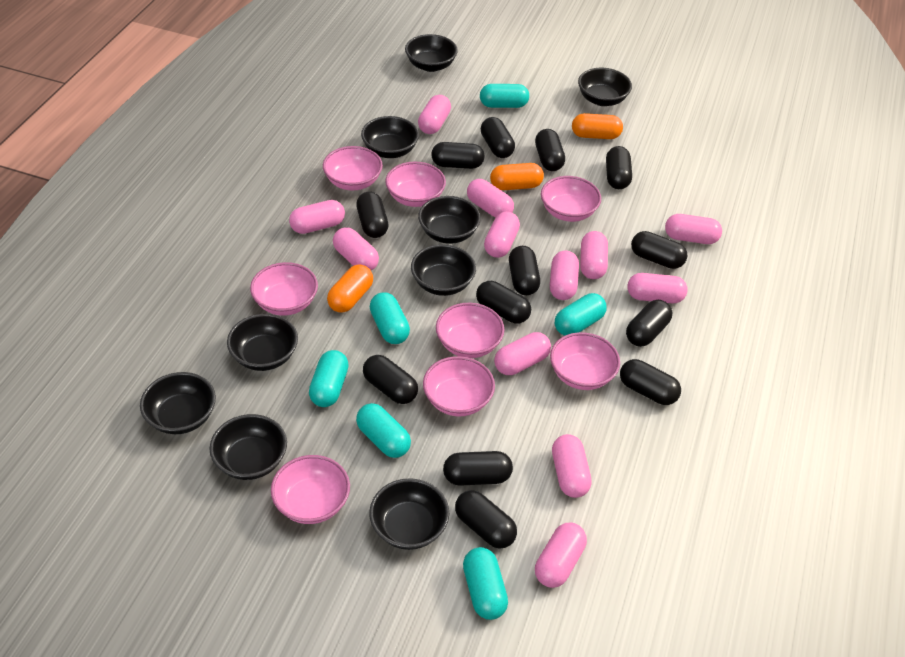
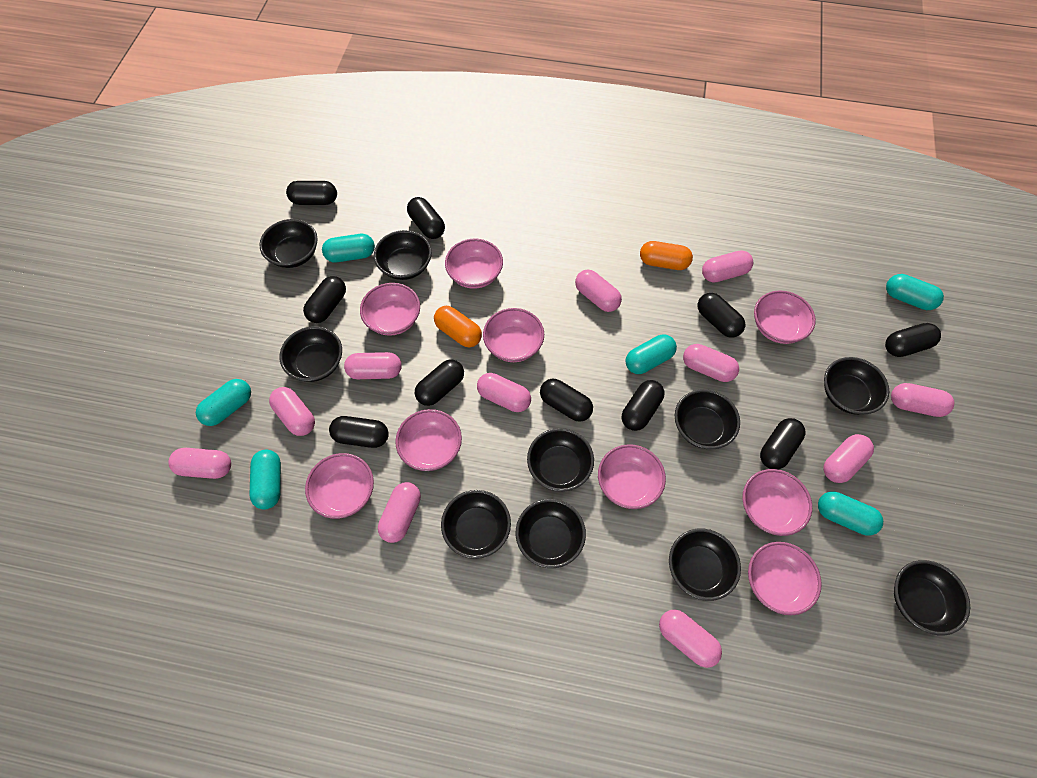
black bowl: [140,372,216,434] [209,414,287,480] [227,314,298,371] [361,116,419,158] [369,478,449,550] [405,34,458,72] [411,244,476,296] [418,196,481,244] [578,68,632,106] = 9 -> [259,219,318,268] [280,326,342,382] [374,230,432,280] [441,490,511,559] [516,499,586,568] [527,428,594,492] [669,529,741,601] [675,389,740,449] [824,357,889,415] [894,560,970,635] = 10
black capsule: [356,192,389,238] [363,355,418,404] [431,142,485,169] [443,451,513,486] [455,490,517,549] [476,281,531,324] [481,117,515,158] [509,246,540,295] [535,129,565,171] [606,146,632,189] [620,359,681,405] [626,300,672,347] [631,231,687,269] = 13 -> [286,181,337,205] [303,276,346,323] [329,416,389,448] [407,197,445,239] [415,359,464,406] [540,379,593,422] [622,380,664,431] [698,293,745,338] [760,418,805,469] [885,323,941,357] = 10
orange capsule: [327,265,373,313] [490,163,544,190] [572,113,623,139] = 3 -> [434,306,482,347] [640,241,693,270] = 2
pink bowl: [250,262,318,316] [271,455,350,524] [323,146,383,190] [385,162,446,207] [423,356,495,416] [436,303,505,358] [541,176,601,222] [550,332,620,390] = 8 -> [305,453,374,519] [360,283,420,336] [395,409,462,471] [445,239,503,289] [483,308,544,362] [598,444,666,509] [742,469,812,536] [748,542,822,615] [754,290,816,344] = 9
pink capsule: [289,200,345,234] [333,227,379,270] [418,95,451,134] [467,179,514,218] [484,211,520,258] [494,332,551,375] [535,522,587,588] [550,251,579,300] [552,434,592,498] [580,231,608,279] [627,273,688,303] [665,214,722,244] = 12 -> [168,448,231,479] [269,387,315,436] [344,352,402,379] [378,482,421,543] [477,373,531,412] [575,270,622,312] [659,610,722,668] [683,344,739,382] [702,250,753,283] [823,434,874,483] [891,383,954,417] = 11

